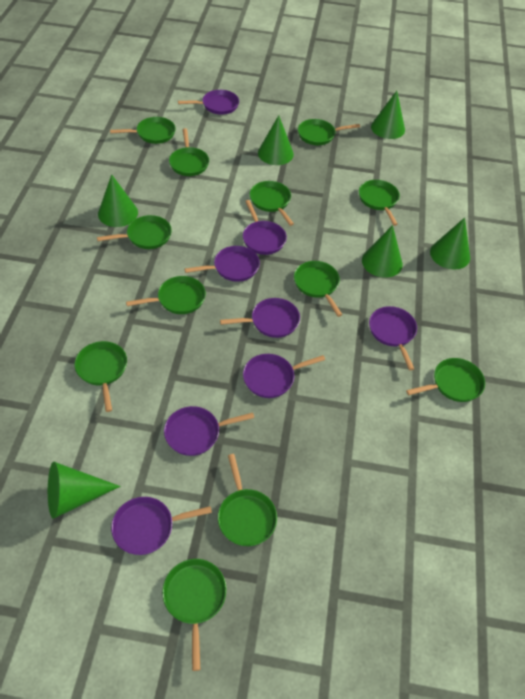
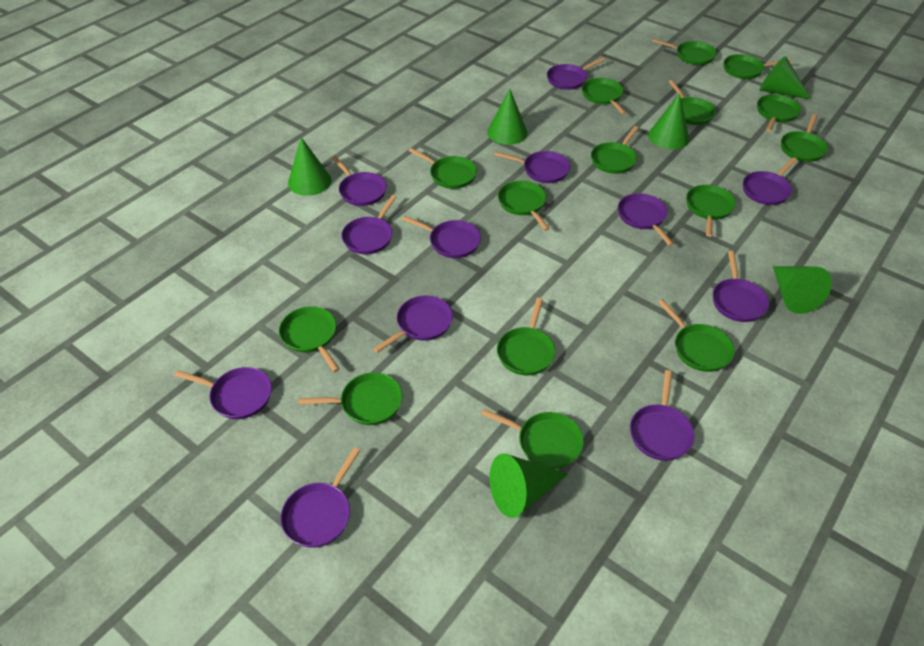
green pan: [75,341,127,412] [97,215,172,249] [110,117,176,144] [126,276,206,314] [162,559,226,671] [169,128,209,176] [218,454,277,546] [250,181,294,226] [294,261,342,317] [298,119,360,145] [359,180,400,226] [406,358,485,402] = 12 -> [279,306,340,372] [299,372,402,425] [409,148,477,189] [481,409,584,469] [497,298,555,375] [498,181,550,231] [582,78,627,115] [591,126,639,174] [652,39,717,65] [658,299,734,372] [669,80,716,125] [686,185,736,237] [724,54,792,79] [757,94,801,131] [781,114,828,162] = 15
purple pan: [111,497,212,555] [164,406,254,456] [178,90,239,115] [185,246,260,282] [220,298,300,338] [243,200,287,255] [243,354,325,398] [369,306,417,371] = 8 -> [175,367,272,419] [280,447,360,548] [332,156,387,206] [341,195,396,254] [373,296,453,353] [402,216,481,258] [494,151,570,183] [547,57,605,90] [618,193,674,246] [630,370,694,461] [713,251,769,322] [743,157,797,205] = 12

